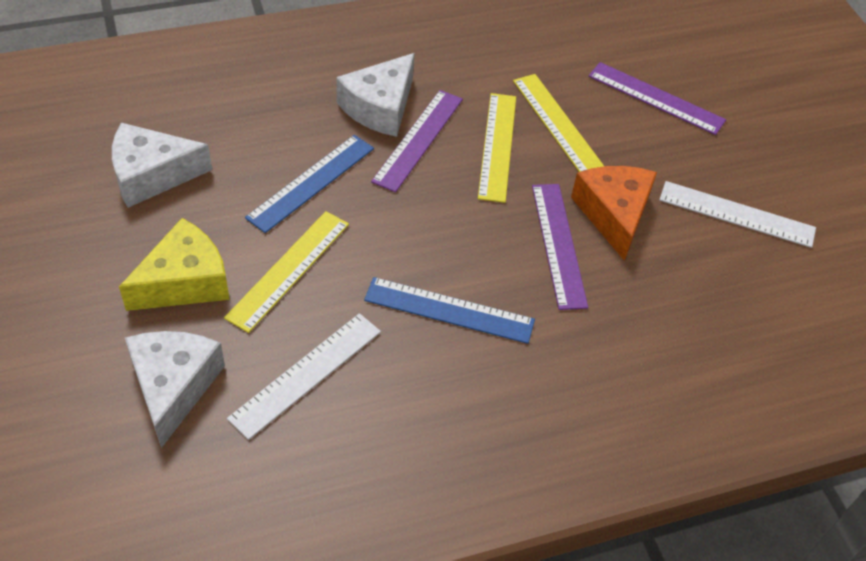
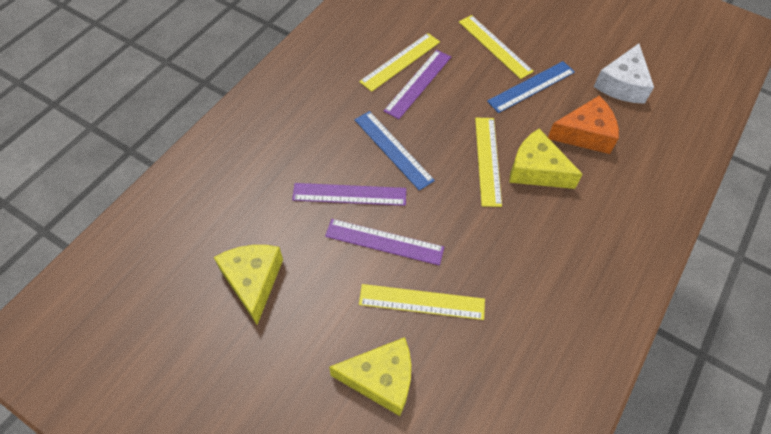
white cheese: [112,123,212,208] [125,331,225,448] [336,53,414,137] = 3 -> [594,44,654,104] = 1
white ruler: [227,313,381,440] [659,181,816,248] = 2 -> none = 0
yellow cheese: [119,218,230,311] = 1 -> [214,245,283,324] [329,337,411,416] [509,129,583,189] = 3
yellow ruler: [224,211,349,333] [478,93,516,203] [513,74,604,172] = 3 -> [359,33,440,92] [359,284,485,320] [459,15,534,79] [475,118,502,207] = 4

